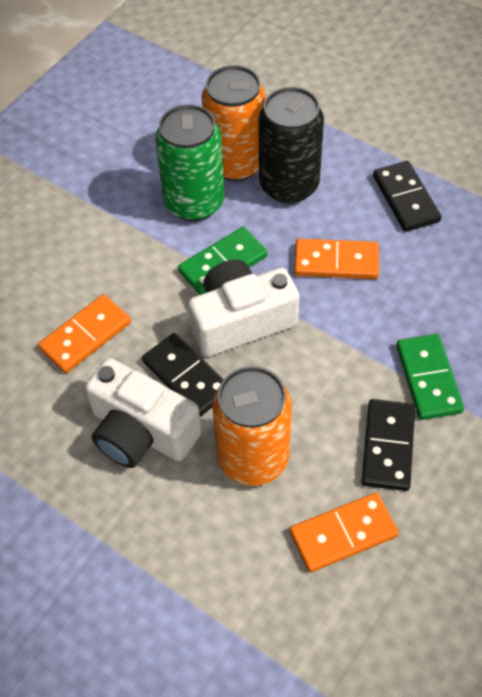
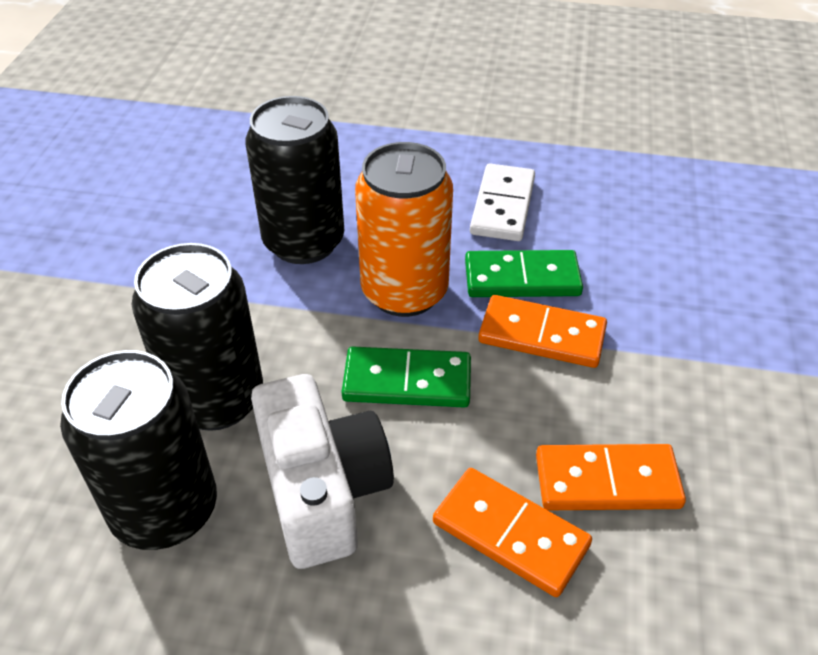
black can: [258,87,324,204] = 1 -> [60,350,217,550] [132,243,263,431] [245,96,344,264] = 3
black domino: [142,333,224,417] [362,399,415,491] [373,161,441,232] = 3 -> none = 0
green can: [155,104,224,221] = 1 -> none = 0
orange can: [201,65,266,181] [212,366,292,486] = 2 -> [355,142,453,317] = 1
white camera: [85,358,202,468] [188,260,299,357] = 2 -> [251,374,394,569] = 1
white domino: none = 0 -> [470,164,535,241] = 1

